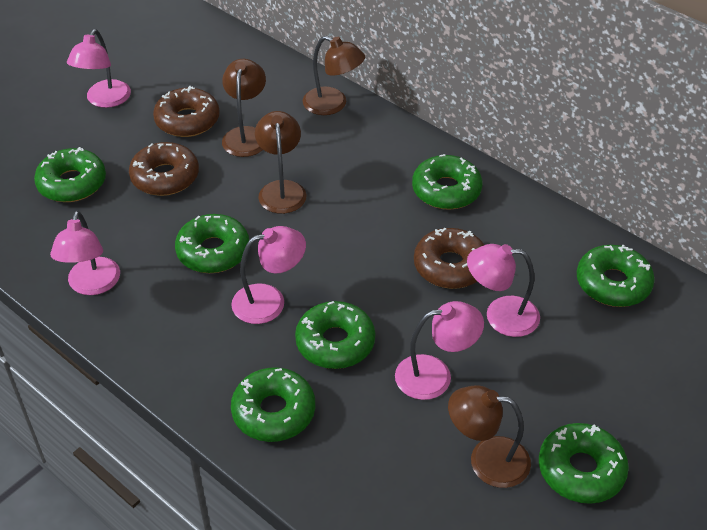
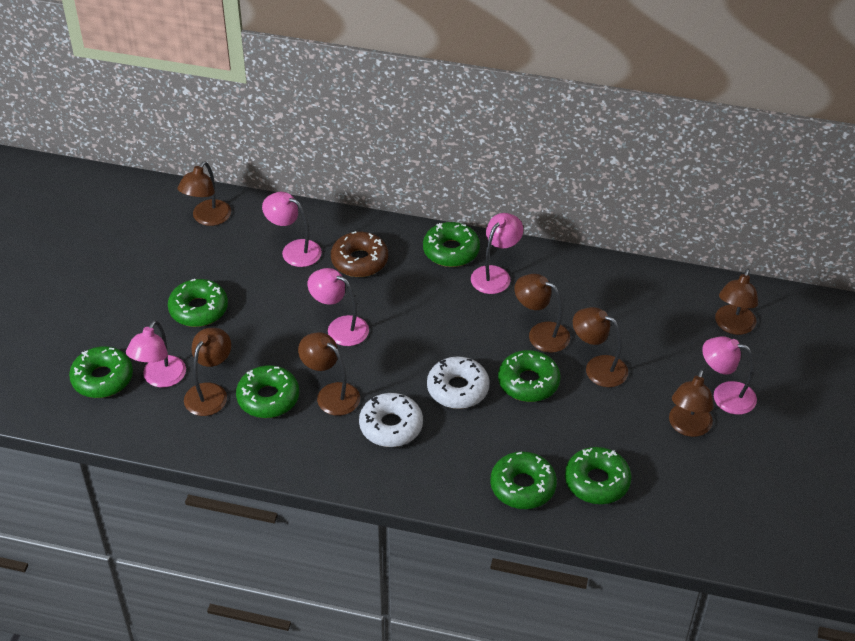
brown donut: [129,142,199,196] [153,86,220,137] [414,228,484,289] = 3 -> [331,231,388,277] = 1
brown lamp: [222,59,266,157] [255,111,307,214] [303,36,365,115] [448,385,531,488] = 4 -> [178,161,231,226] [184,328,231,416] [298,332,360,416] [515,274,570,353] [573,307,628,387] [669,369,714,437] [715,269,758,335] = 7
white donut: none = 0 -> [359,393,423,447] [427,356,490,409] = 2

